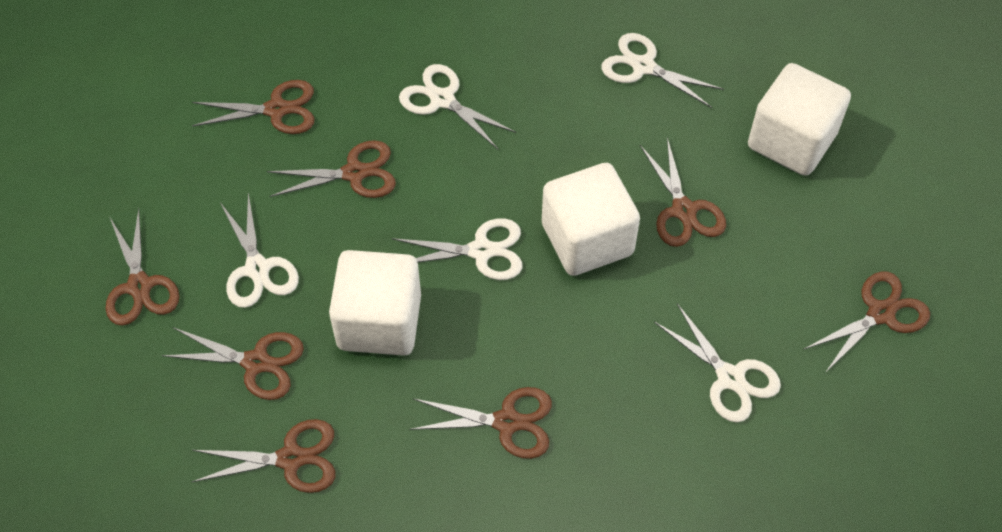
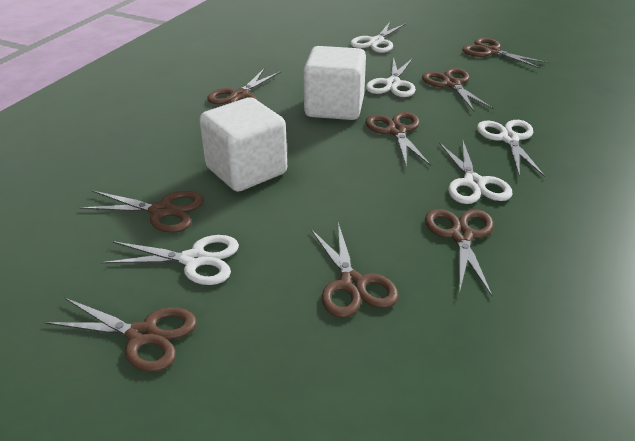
white cube: [329,250,421,356] [542,163,640,276] [748,63,851,176] = 3 -> [199,97,287,192] [303,46,366,120] = 2

